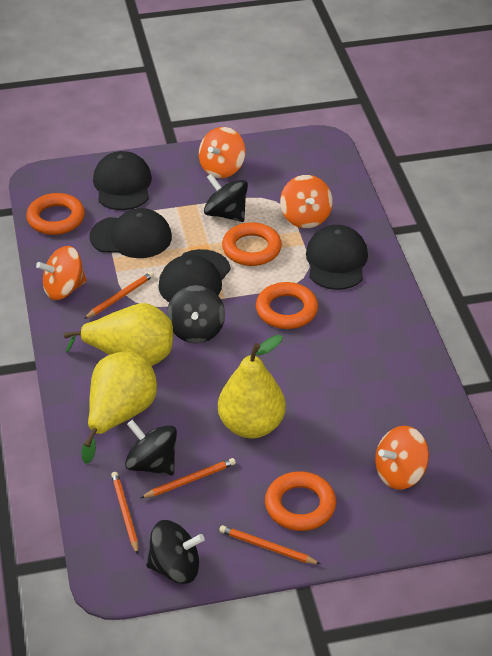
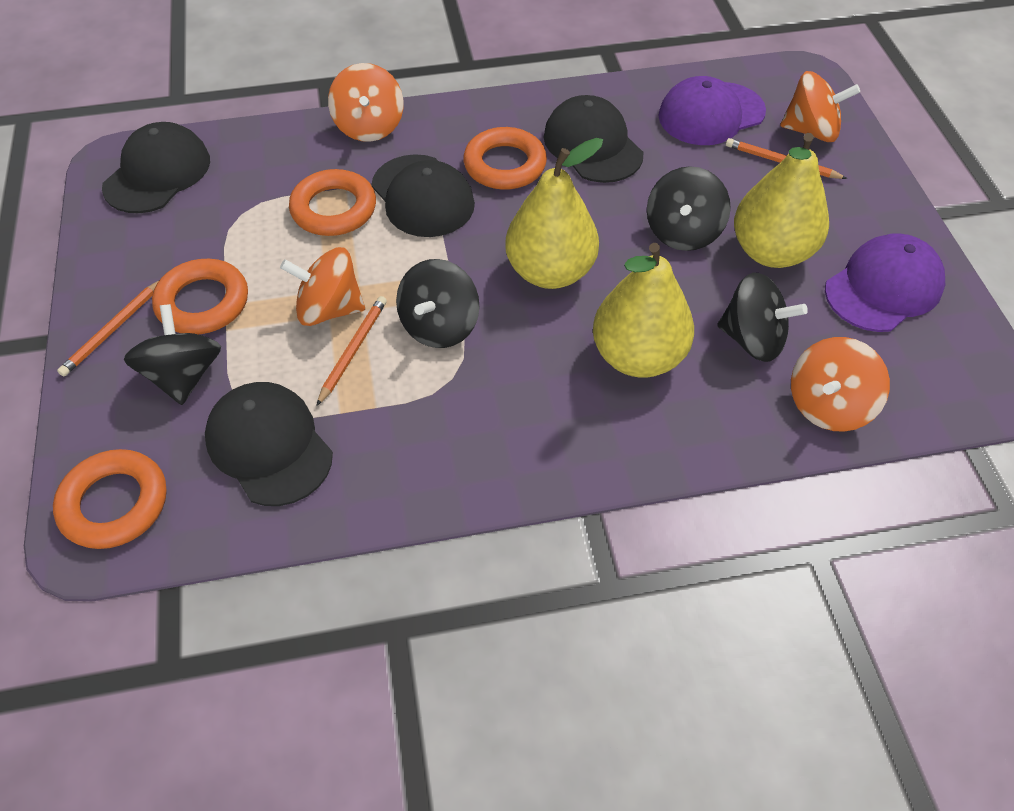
orange pencil: [84,272,154,319] [111,472,138,555] [140,458,236,498] [219,525,320,564] = 4 -> [57,280,159,377] [316,296,387,406] [726,138,847,179] = 3
purple cap: none = 0 -> [658,76,766,145] [825,233,945,332] = 2

